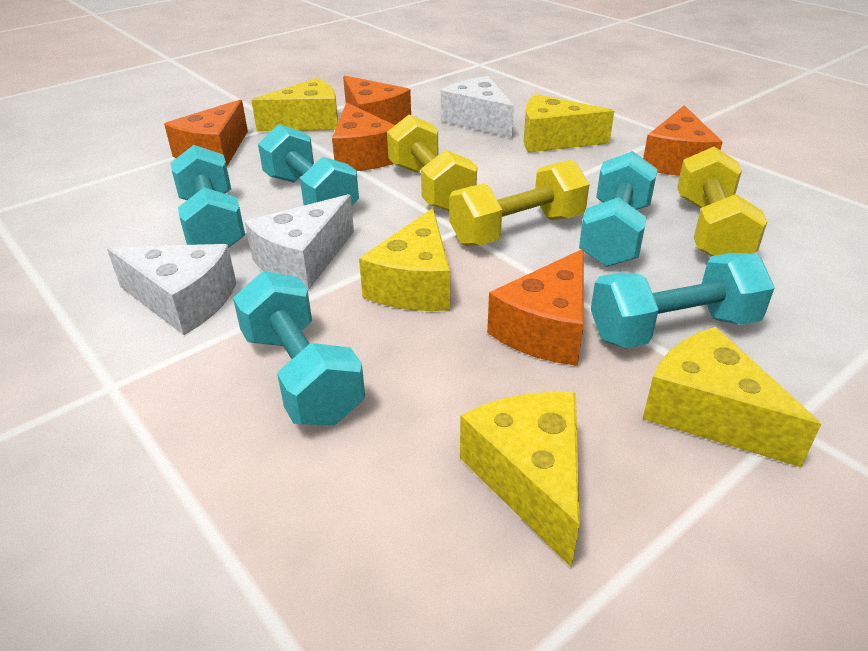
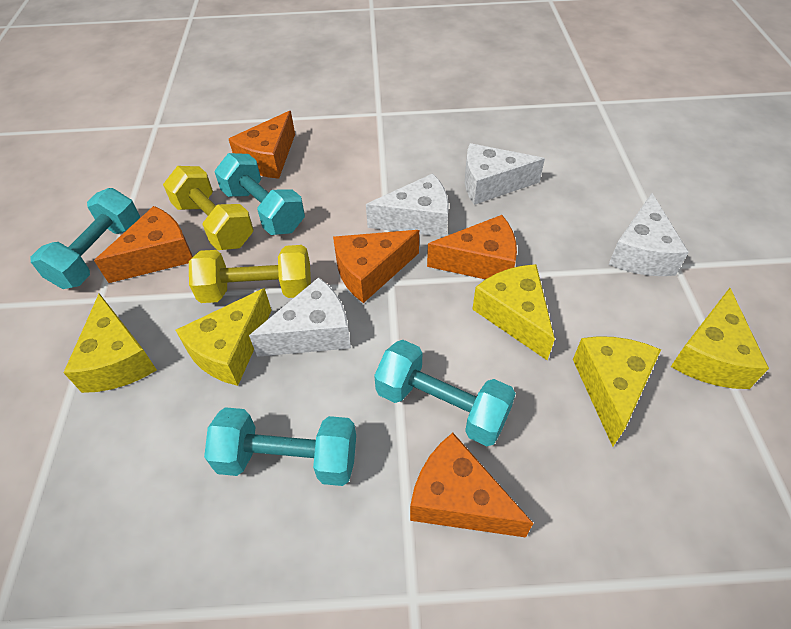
turquoise dumbbell: [170,145,245,248] [233,271,365,425] [258,124,359,205] [579,151,658,267] [591,253,775,348] = 5 -> [30,188,140,289] [204,407,356,486] [214,153,305,235] [374,340,516,446] = 4
white cheese: [107,244,236,335] [245,194,354,290] [441,76,514,138] = 3 -> [249,277,351,357] [366,174,449,237] [465,143,545,205] [608,193,689,276] = 4
yellow dumbbell: [387,114,477,211] [449,160,589,246] [677,147,768,256] = 3 -> [163,166,254,250] [189,245,311,303] = 2

